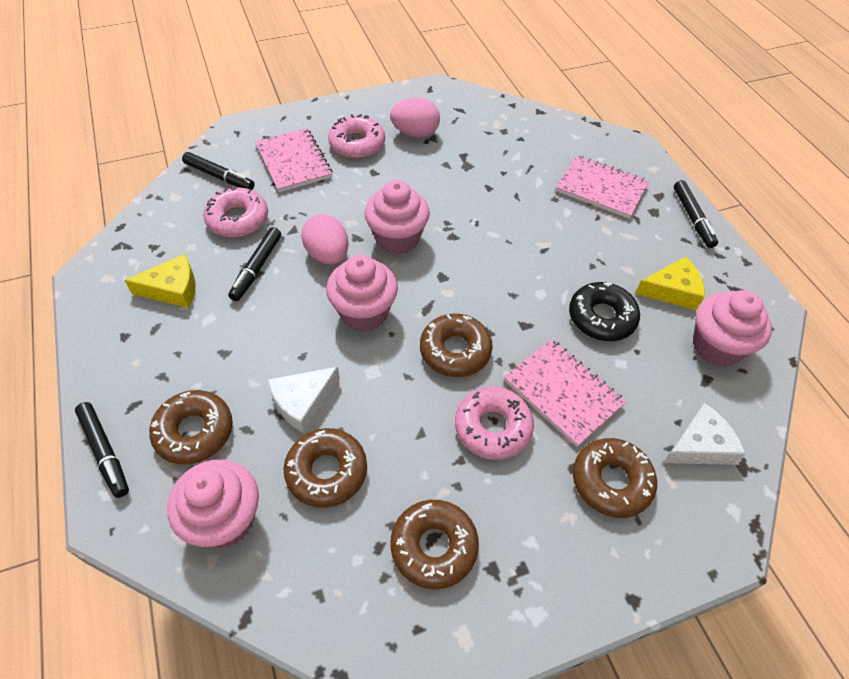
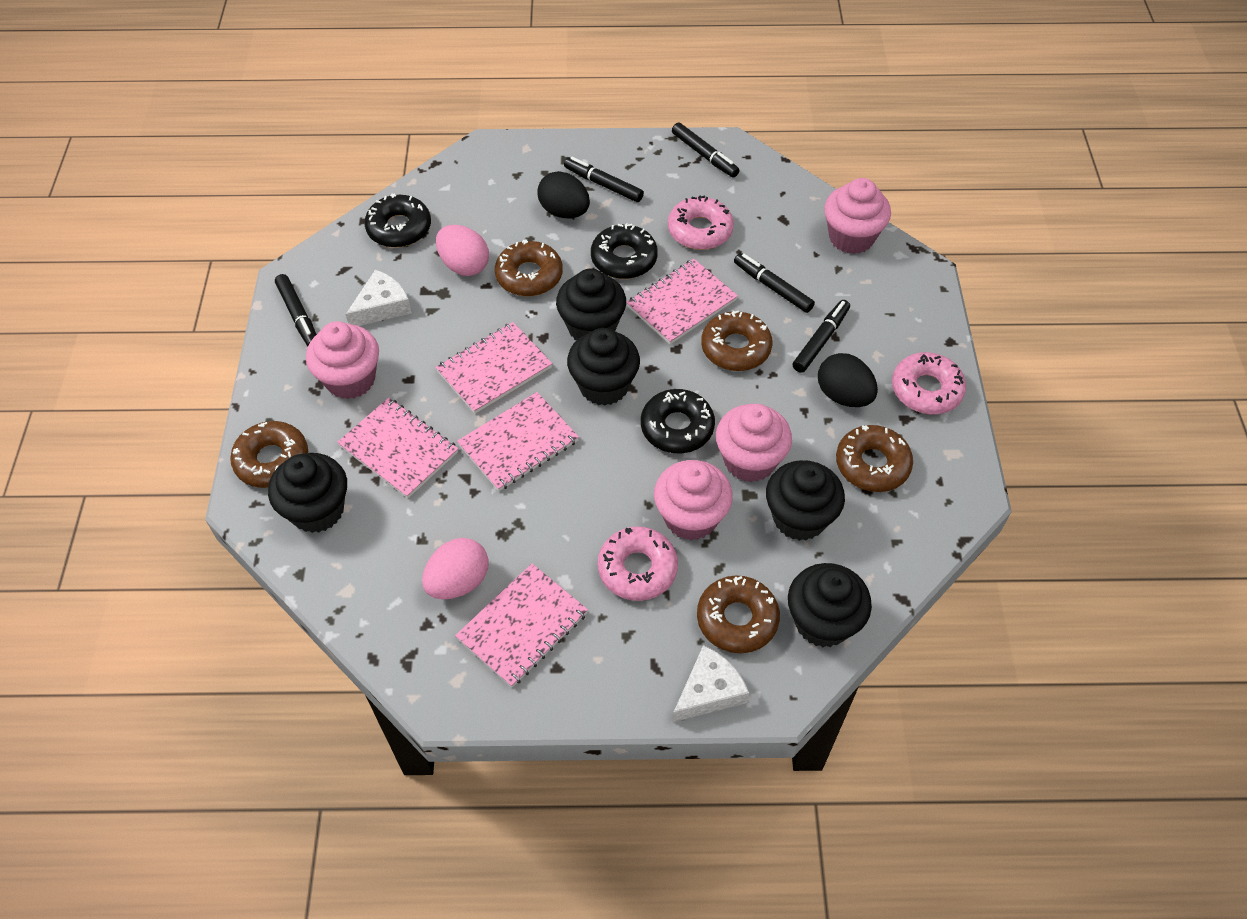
black cupcake: none = 0 -> [268,453,347,533] [556,269,626,340] [567,328,640,406] [766,460,845,541] [788,563,872,647] = 5
black donut: [569,282,640,341] = 1 -> [364,193,431,248] [591,223,658,279] [641,389,715,453] = 3
black egg: none = 0 -> [537,171,590,218] [818,353,878,407] = 2
black marker: [75,402,129,498] [182,152,255,190] [228,227,281,301] [674,180,718,248] = 4 -> [275,274,317,346] [564,157,644,202] [672,123,740,177] [734,253,815,313] [793,300,850,373] = 5
pink notebook: [255,128,332,192] [504,339,626,447] [556,155,649,219] = 3 -> [337,398,458,498] [435,322,552,414] [455,564,588,687] [457,392,579,491] [626,259,738,344] = 5
yellow cheese: [124,254,196,308] [635,257,705,310] = 2 -> none = 0

